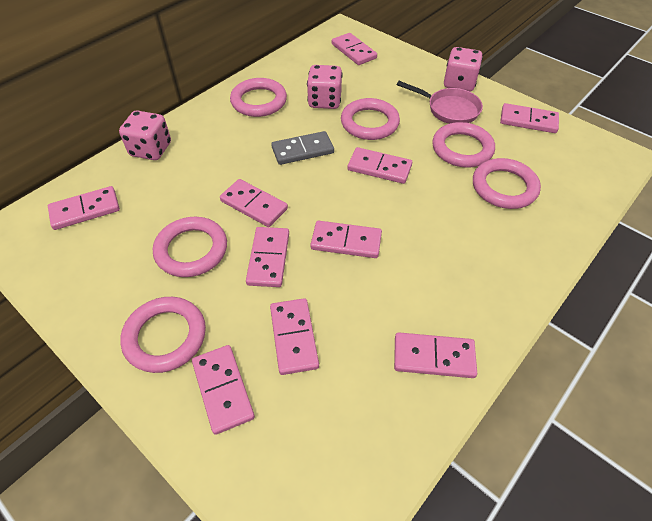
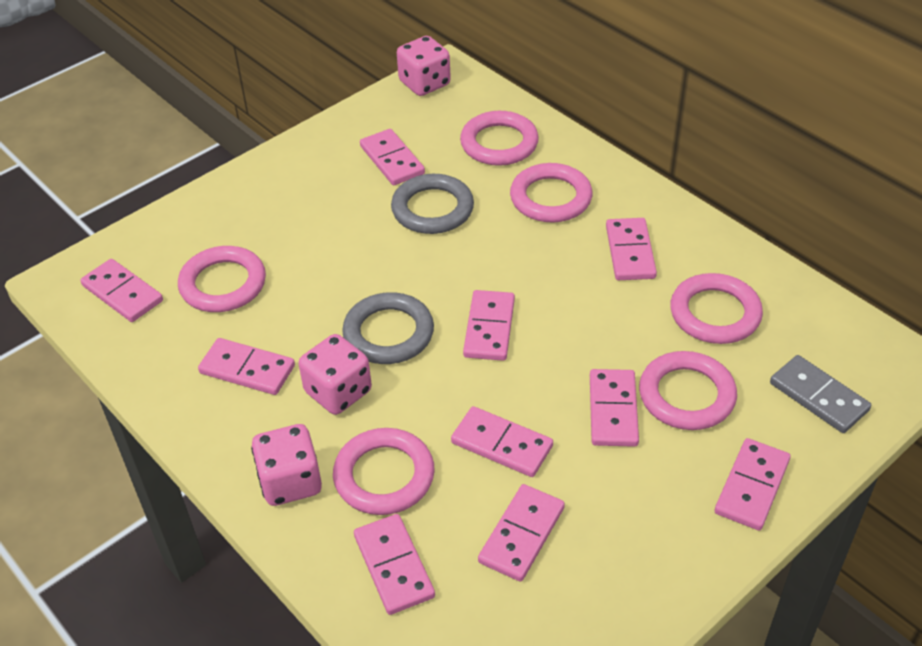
grey ring: none = 0 -> [342,292,434,364] [391,174,474,234] = 2
pink pan: [397,81,483,124] = 1 -> none = 0

